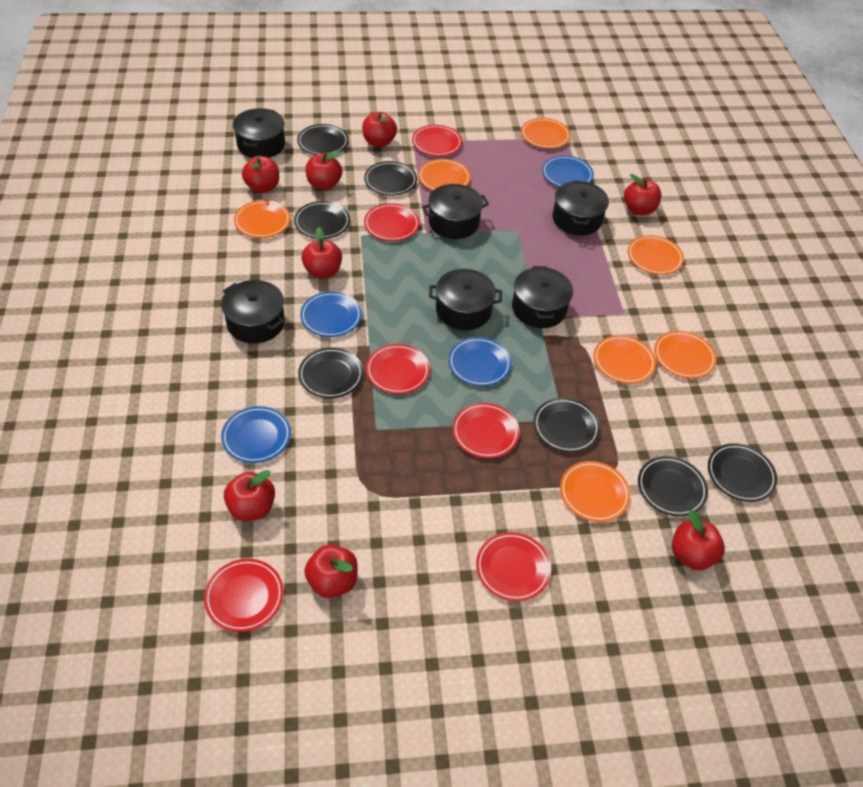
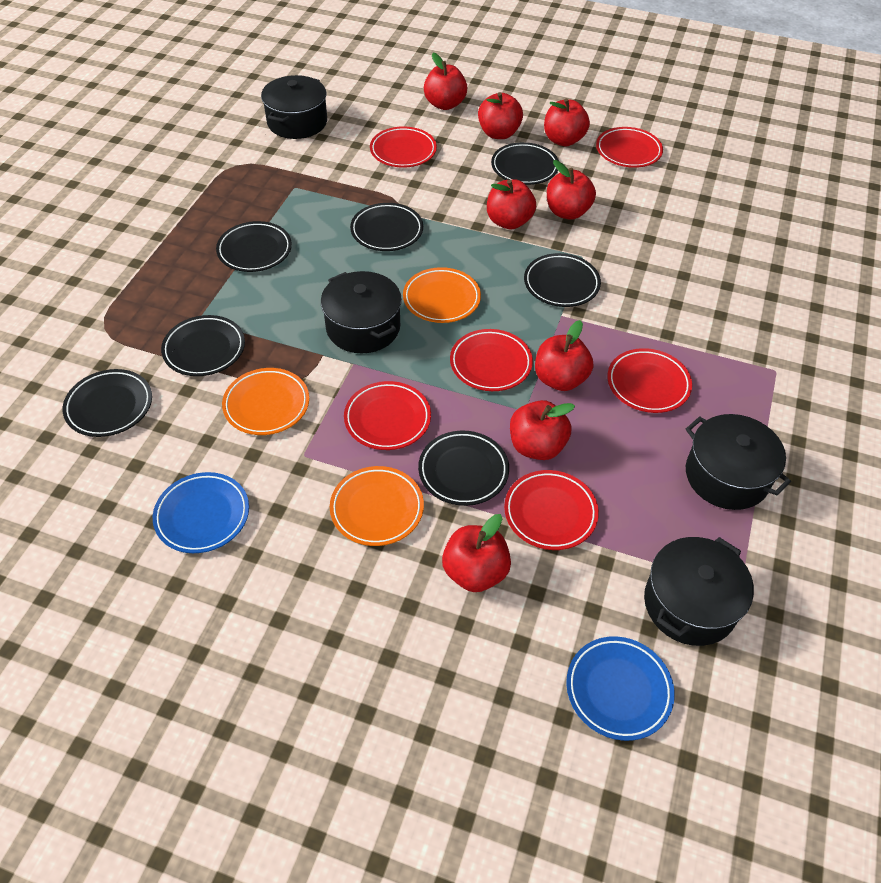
black pot: [221,280,285,344] [233,108,285,158] [422,184,489,239] [429,269,502,330] [512,266,573,328] [552,180,609,235] = 6 -> [261,75,327,139] [321,271,402,353] [644,537,754,646] [686,414,791,510] = 4
blue plate: [221,406,291,463] [300,292,362,337] [448,337,512,386] [542,155,594,187] = 4 -> [153,472,249,553] [566,636,675,741] = 2
orange plate: [234,200,291,238] [418,159,471,190] [521,118,571,149] [560,461,631,522] [593,335,656,384] [628,235,684,275] [654,331,717,379] = 7 -> [222,368,309,435] [330,466,424,546] [403,267,481,323] = 3

